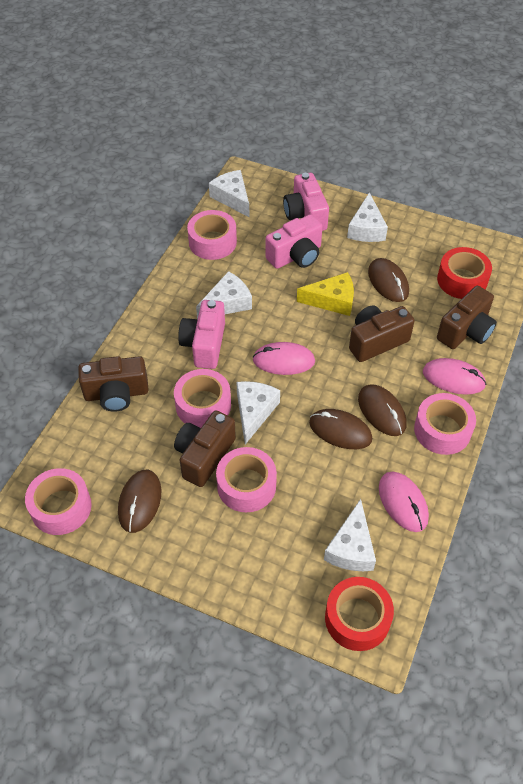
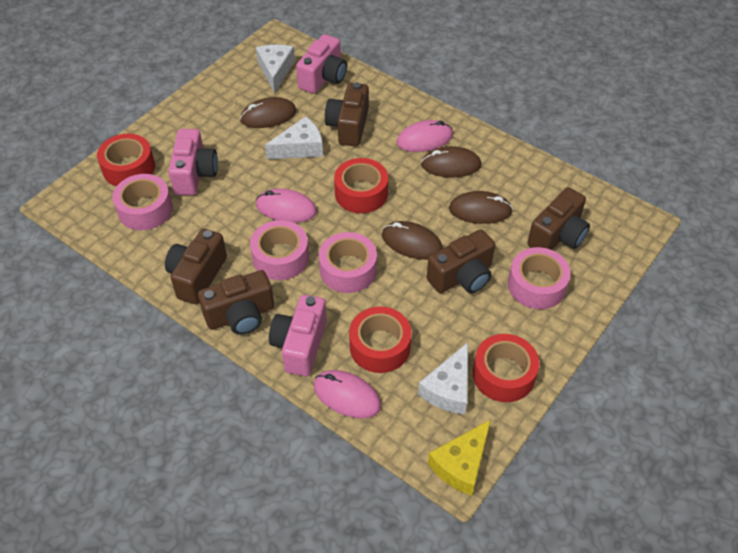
brown camera: [78,356,149,412] [174,411,236,487] [349,305,415,362] [437,286,497,349] = 4 -> [165,229,227,304] [198,270,274,335] [325,82,369,146] [427,229,495,293] [527,187,590,250] = 5
pink tape: [25,468,92,535] [174,369,231,428] [187,210,237,260] [216,447,277,512] [414,393,476,455] = 5 -> [112,174,173,230] [250,220,309,280] [319,232,377,293] [508,247,571,309] = 4
red tape: [325,577,394,651] [437,247,492,299] = 2 -> [97,134,155,186] [334,158,388,213] [349,306,412,373] [473,334,539,402] = 4
white cheese: [196,271,252,319] [209,170,249,217] [236,381,280,444] [324,499,376,571] [347,192,388,242] = 5 -> [256,45,295,93] [265,116,323,159] [418,342,468,414] = 3

